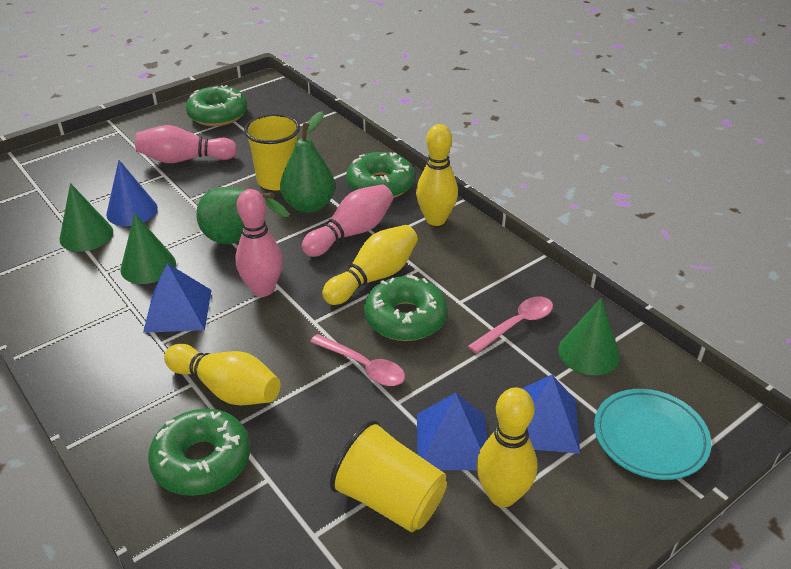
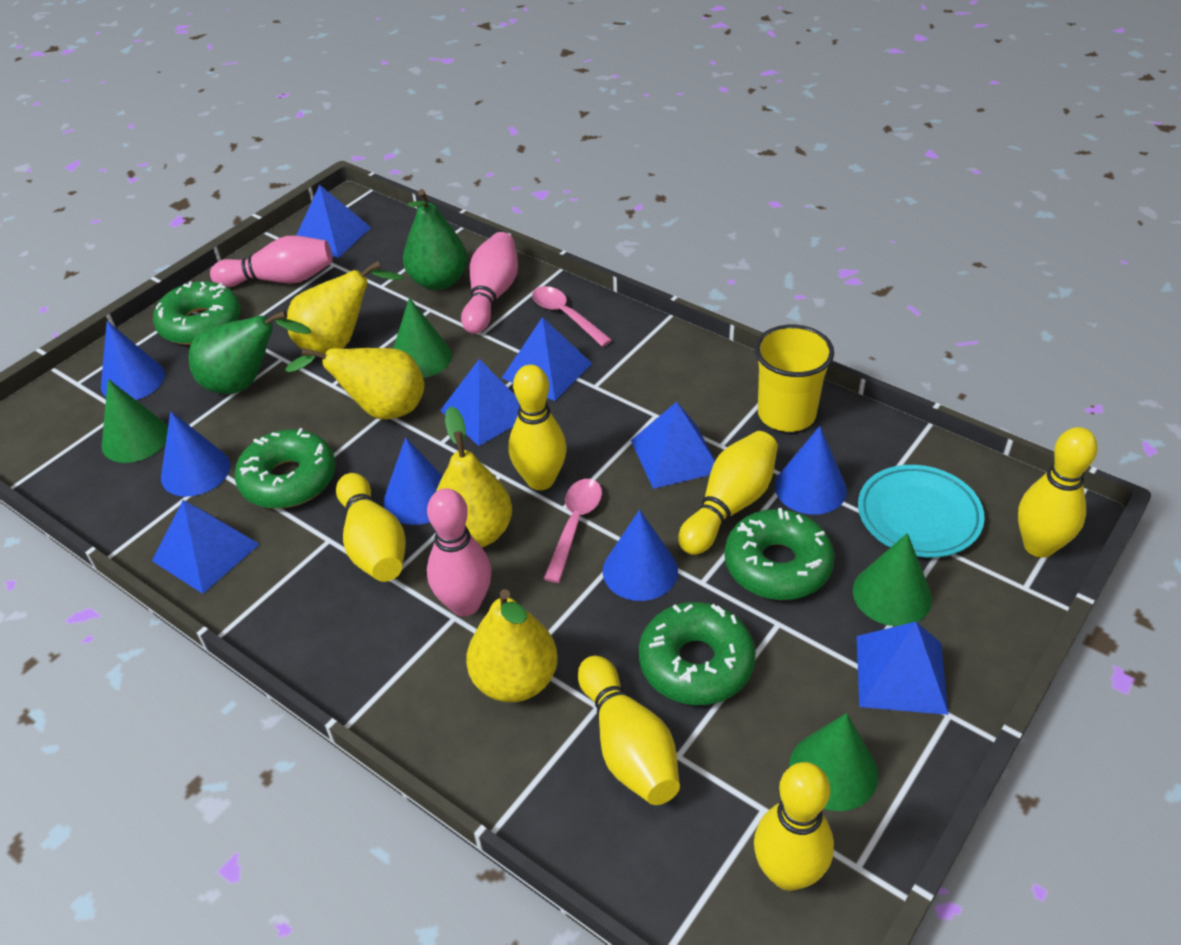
blue cone: [106,160,158,226] = 1 -> [101,321,165,400] [161,411,230,497] [383,437,442,525] [603,510,678,601] [775,426,847,515] = 5
blue pyramid: [143,263,212,333] [417,393,487,470] [522,375,580,454] = 3 -> [152,500,260,594] [296,185,371,258] [440,359,519,446] [502,317,592,401] [631,402,716,489] [857,622,949,715] = 6
green cone: [60,183,113,252] [121,213,176,284] [558,298,620,375] = 3 -> [102,379,168,463] [393,297,452,378] [789,713,878,811] [853,533,932,626] = 4
yellow bowling pin: [164,344,280,406] [322,225,418,305] [416,124,458,226] [476,387,537,507] = 4 -> [336,473,406,582] [509,365,567,490] [578,656,680,805] [678,431,778,555] [754,762,834,891] [1018,427,1098,558] = 6
yellow cup: [244,114,300,191] [330,420,447,532] = 2 -> [755,325,834,432] = 1
yellow pear: none = 0 -> [285,348,425,419] [287,261,404,354] [436,406,512,547] [466,589,558,702] = 4

